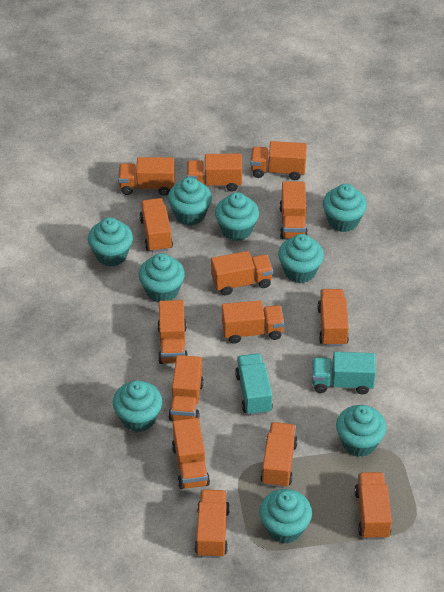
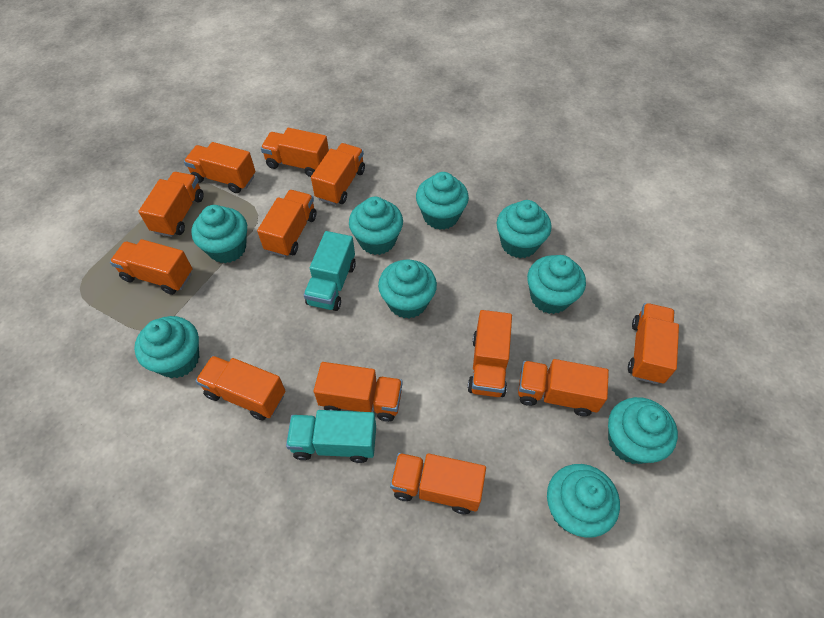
orange truck: [118,157,175,195] [139,198,173,252] [157,300,188,364] [168,355,204,421] [172,418,210,489] [187,154,242,192] [195,489,230,558] [211,251,273,295] [222,300,284,344] [250,141,307,180] [260,422,298,488] [279,181,308,239] [317,289,349,346] [354,472,392,540] = 14 -> [110,239,192,295] [138,172,204,237] [184,142,255,193] [195,356,285,420] [257,190,317,257] [261,128,329,177] [311,143,365,205] [314,362,403,422] [390,453,486,514] [468,310,512,397] [518,359,609,416] [628,303,679,384] = 12

